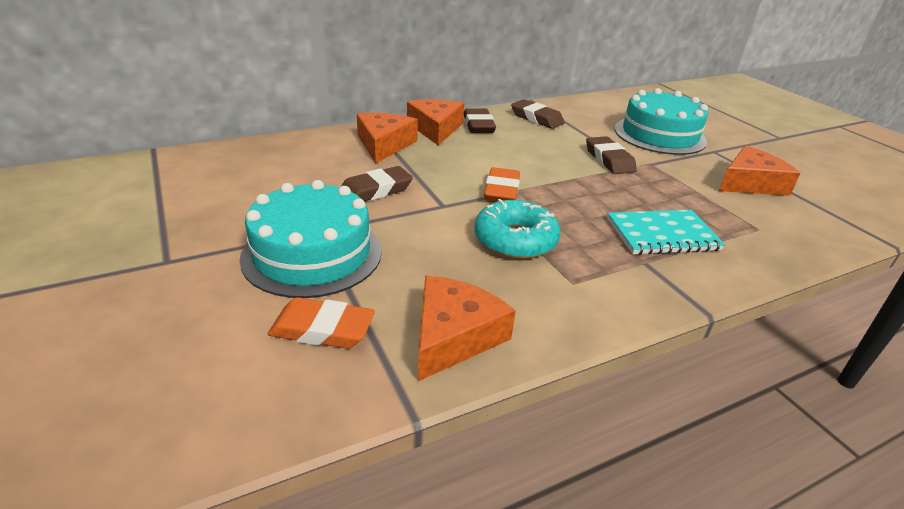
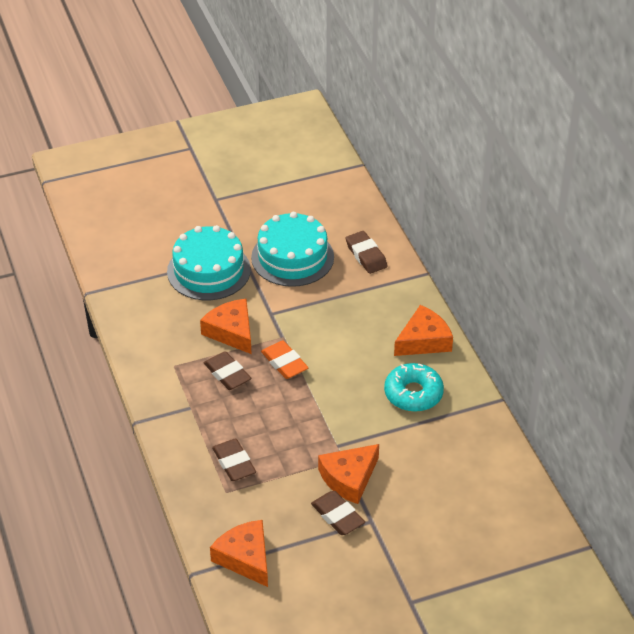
orange eraser: [268,297,375,349] [484,167,520,202] = 2 -> [261,341,309,379] = 1
turquoise notebook: [607,210,725,255] = 1 -> none = 0

